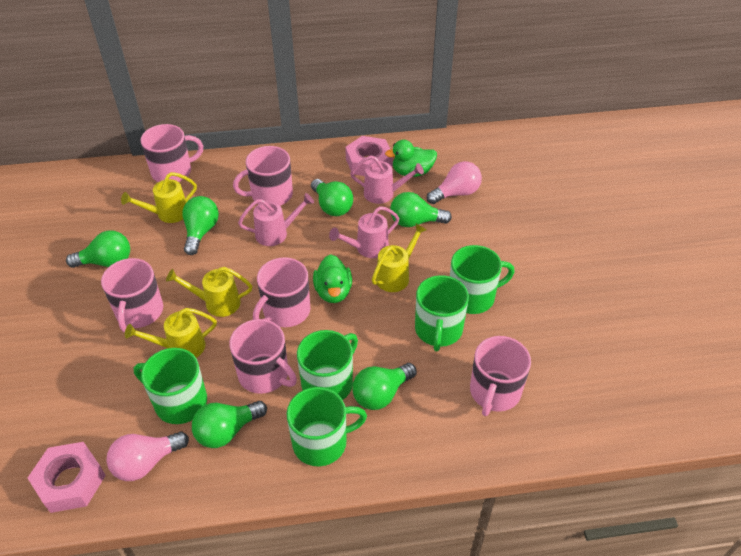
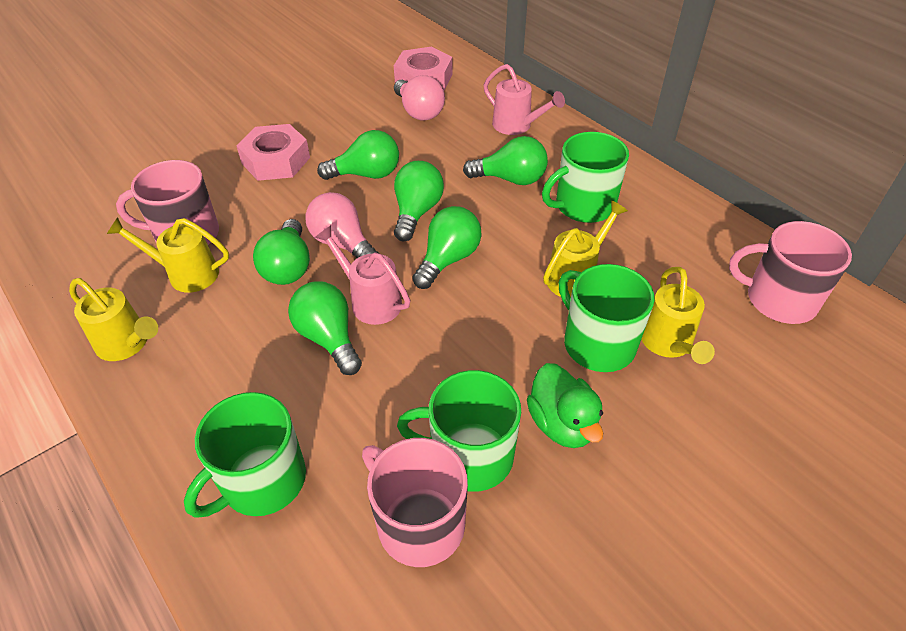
green duck: [313,254,352,303] [385,140,437,177] = 2 -> [527,363,603,448] = 1
green mug: [133,348,207,424] [287,387,367,466] [297,330,358,400] [415,275,469,351] [450,245,515,314] = 5 -> [184,392,306,518] [397,370,521,492] [542,132,629,223] [559,264,655,372] = 4
pink mug: [101,258,163,332] [141,124,203,182] [229,319,297,394] [233,146,293,206] [253,257,311,327] [470,336,531,416] = 6 -> [116,160,219,245] [362,438,468,567] [729,221,852,324] = 3
pink watering can: [238,193,314,246] [329,206,399,258] [350,155,424,204] = 3 -> [315,226,411,325] [483,64,565,135] = 2

